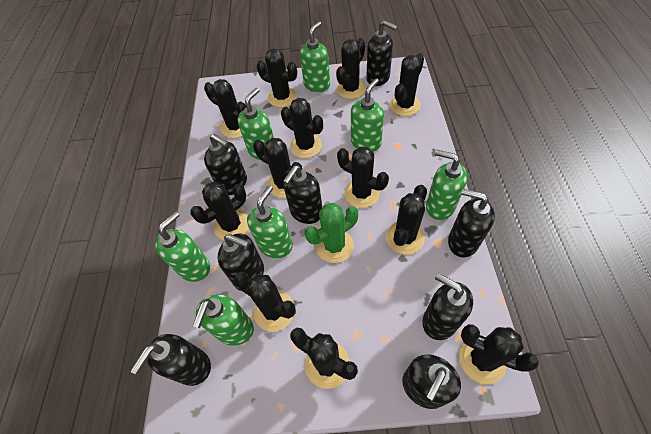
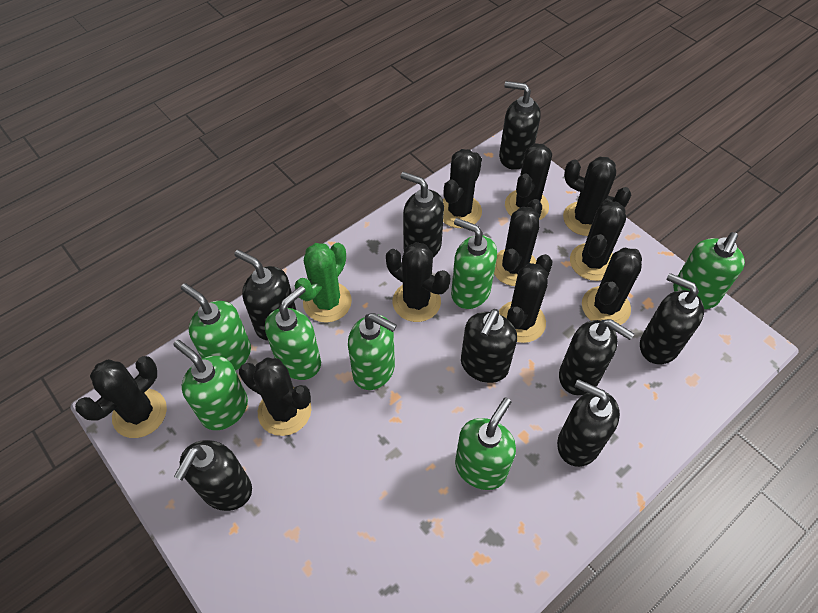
black cactus: [190,182,249,241] [204,79,246,138] [234,272,296,332] [253,138,302,198] [257,49,297,107] [281,98,323,158] [290,328,358,389] [336,38,366,99] [337,147,389,208] [386,185,427,254] [390,53,424,116] [458,324,539,384] = 12 -> [75,356,167,438] [239,357,311,436] [386,242,450,322] [443,149,482,228] [494,199,542,286] [499,254,553,343] [505,143,552,221] [563,157,631,236] [570,201,626,281] [582,248,642,325] = 10

